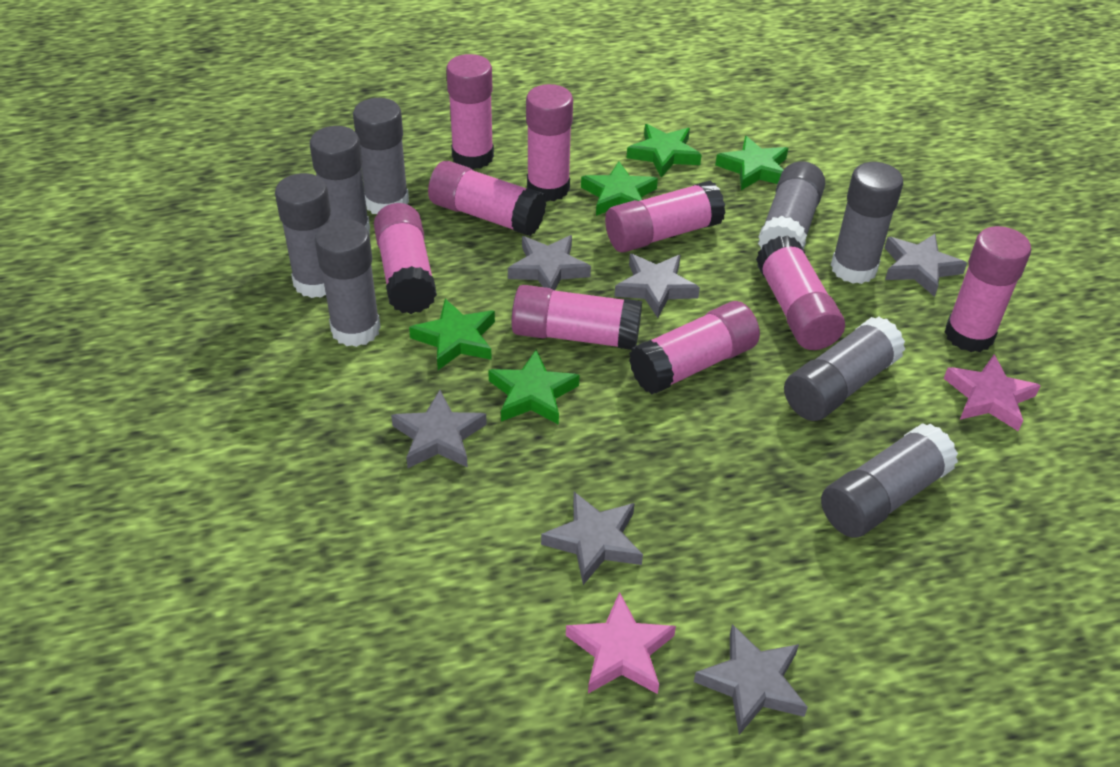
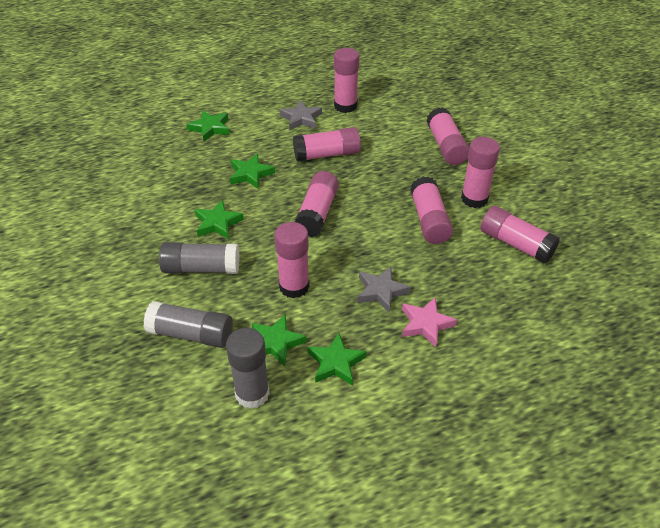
grey glue stick: [275,173,331,298] [310,126,370,235] [315,219,381,347] [353,98,409,214] [758,161,825,249] [784,316,905,421] [821,423,958,538] [831,162,903,284] = 8 -> [143,301,233,348] [159,242,240,274] [226,328,270,409] = 3
grey star: [391,390,487,468] [508,235,591,291] [541,492,643,585] [614,254,700,318] [694,624,808,735] [885,234,967,297] = 6 -> [280,100,322,130] [357,266,411,313] = 2
pink glue stick: [374,203,437,314] [428,161,546,236] [446,54,494,169] [512,285,642,350] [526,84,573,202] [605,180,726,253] [629,301,760,394] [756,235,845,350] [945,226,1031,352] = 9 -> [274,222,309,298] [293,127,361,162] [295,171,339,237] [334,48,359,113] [410,177,453,244] [426,107,469,165] [461,137,500,208] [481,206,560,264] = 8
pink star: [566,592,676,694] [944,354,1041,431] = 2 -> [402,297,457,347] = 1

